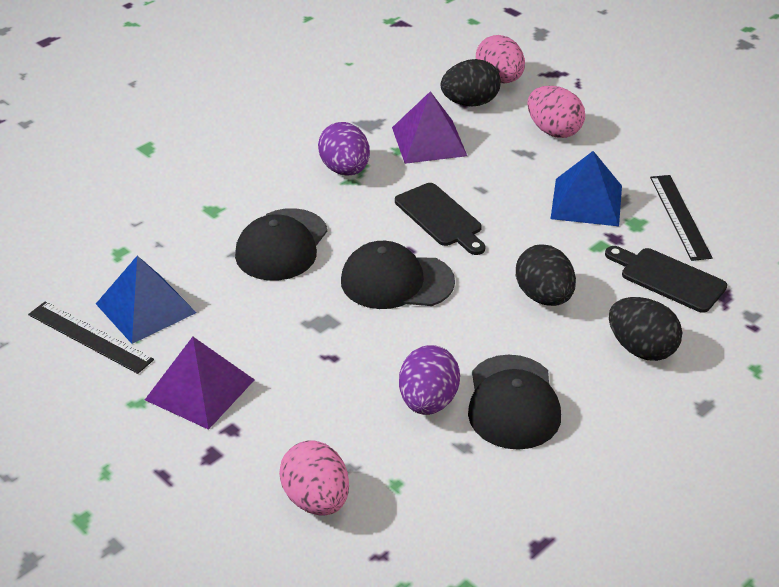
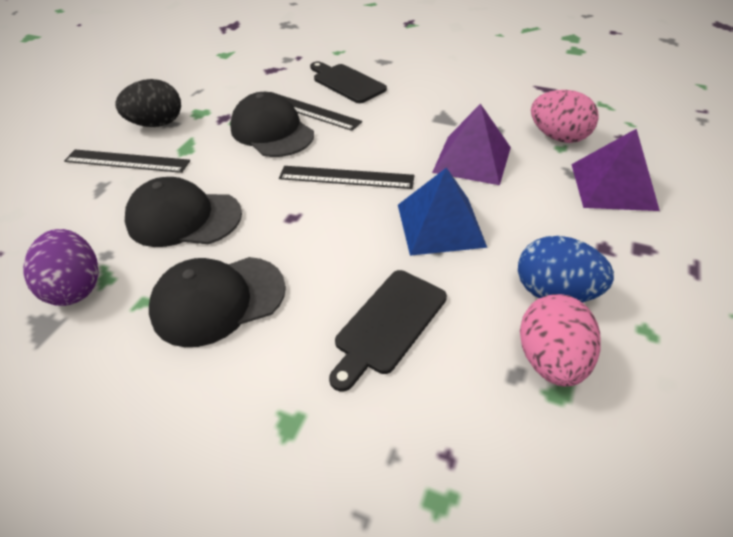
black egg: [441,59,501,106] [516,244,576,306] [609,297,682,361] = 3 -> [115,79,181,127] = 1
black ruler: [28,302,154,374] [650,175,713,261] = 2 -> [64,150,190,173] [271,92,362,131] [279,166,415,189] = 3
blue egg: none = 0 -> [518,236,614,302] = 1
blue pyramid: [96,256,197,344] [551,151,622,226] = 2 -> [398,167,487,256] = 1
pink egg: [279,440,349,516] [476,35,525,83] [527,86,585,138] = 3 -> [520,294,601,387] [531,90,598,143] = 2
purple egg: [318,122,370,176] [399,345,460,415] = 2 -> [23,229,99,306] = 1

